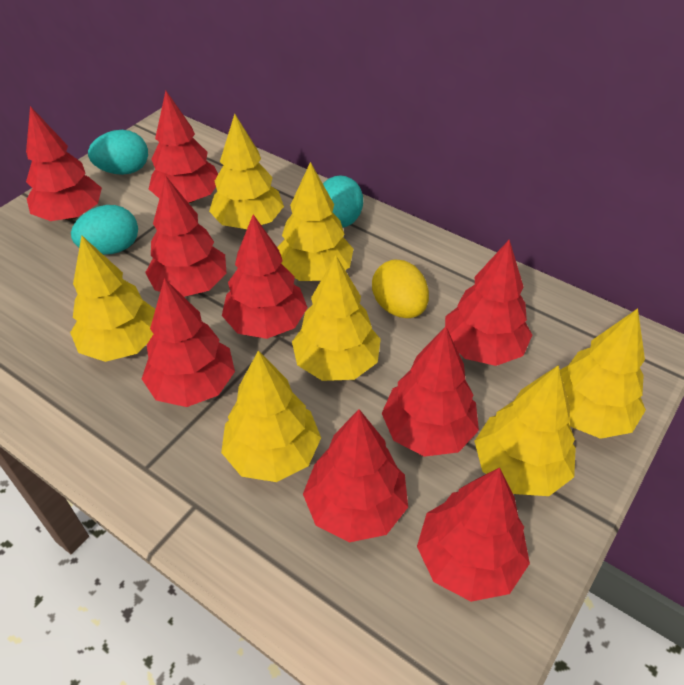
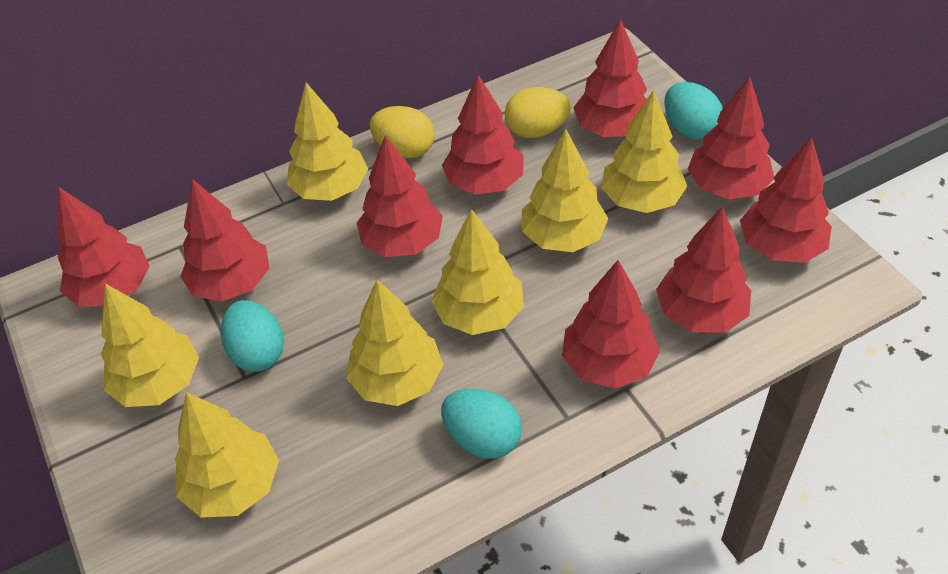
yellow egg: [372,259,429,318] = 1 -> [370,106,435,158] [505,87,571,138] = 2

